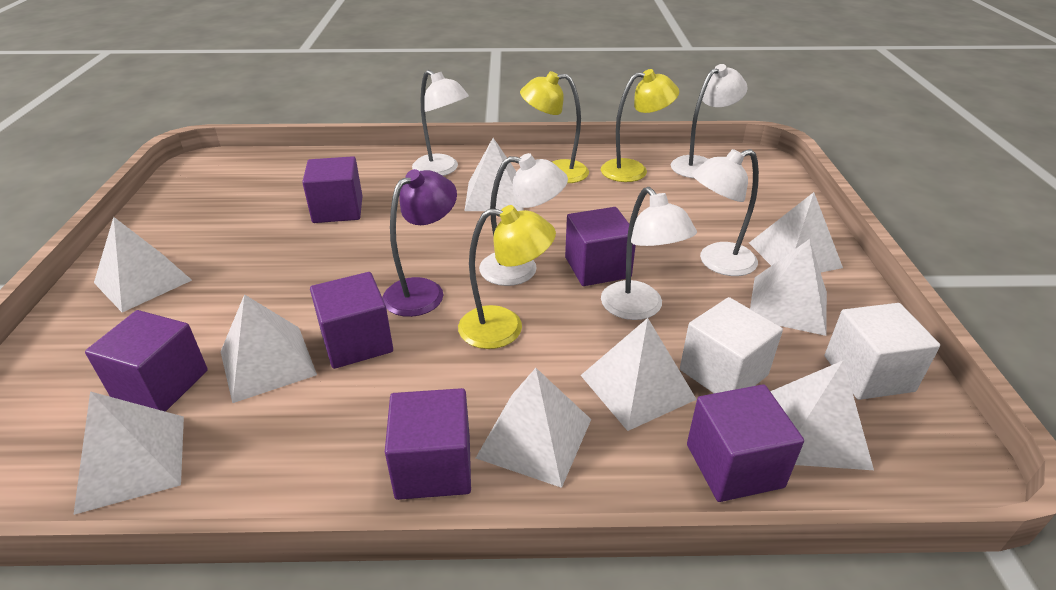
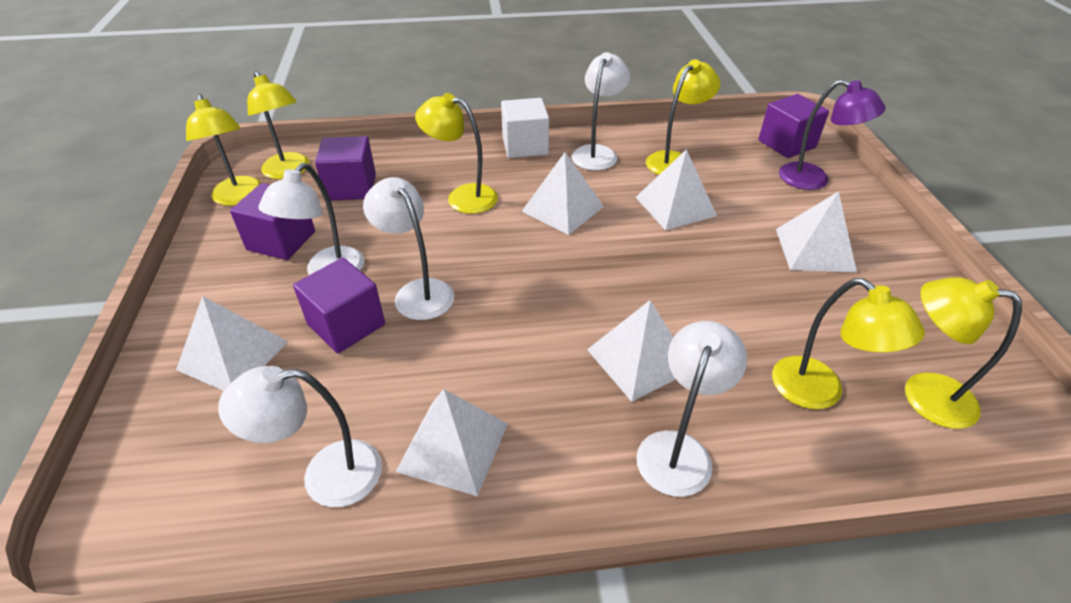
purple cube: [85,310,208,412] [302,156,362,223] [310,272,393,369] [385,388,471,500] [565,207,636,286] [687,384,804,502] = 6 -> [230,183,315,260] [293,258,385,353] [315,136,376,201] [758,94,829,158] = 4
white cube: [680,297,783,393] [825,303,940,400] = 2 -> [501,98,549,158] = 1
white pyramid: [73,391,184,515] [94,217,192,313] [220,294,317,403] [464,138,524,211] [476,368,591,488] [581,318,697,431] [749,192,843,272] [750,239,827,336] [770,360,874,470] = 9 -> [176,296,288,391] [396,389,508,497] [521,152,604,235] [587,300,676,402] [635,149,717,230] [776,191,857,272] = 6
yellow lamp: [458,205,556,349] [520,71,589,183] [601,69,679,182] = 3 -> [186,94,261,206] [247,71,310,179] [415,93,498,214] [646,59,720,175] [772,278,925,409] [905,277,1022,429] = 6

